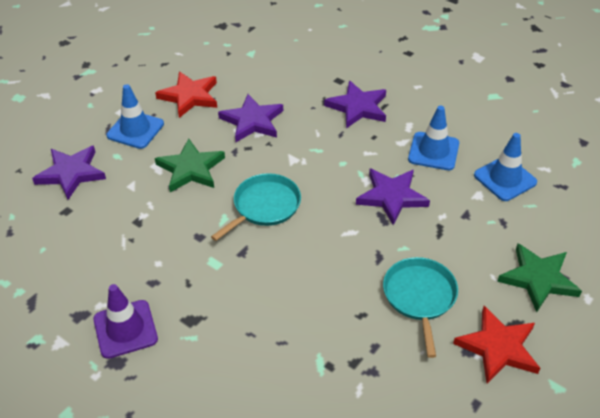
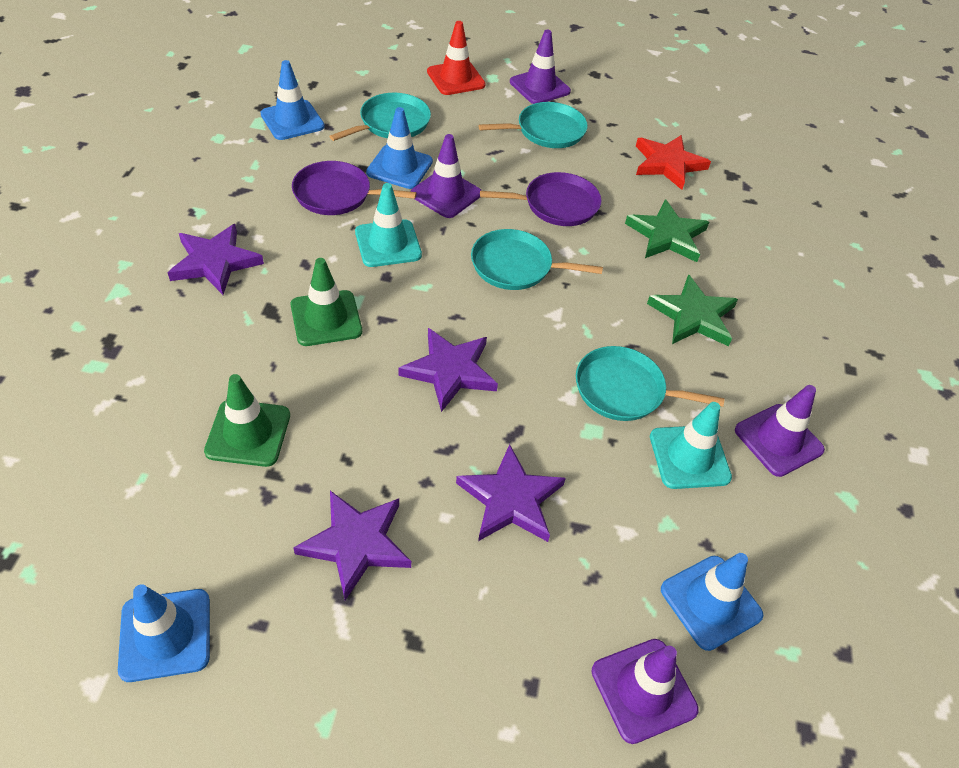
blue traffic cone: [106,84,164,149] [408,106,459,170] [474,133,537,201] = 3 -> [118,584,210,682] [260,60,325,140] [366,107,433,189] [661,553,763,651] = 4
green traffic cone: none = 0 -> [204,374,290,467] [290,258,362,346] = 2
purple pan: none = 0 -> [292,161,416,215] [480,172,602,226] = 2
purple traffic cone: [93,284,158,359] = 1 -> [411,134,482,218] [510,30,571,104] [591,639,699,744] [735,385,825,477] = 4
red star: [155,71,217,118] [453,306,540,383] = 2 -> [636,135,711,190] = 1
red traffic cone: none = 0 -> [427,21,486,95] = 1
turquoise pan: [211,173,301,241] [383,257,458,358] = 2 -> [329,93,431,141] [471,229,603,290] [478,102,588,148] [576,346,724,421] = 4
turquoise traffic cone: none = 0 -> [355,183,422,267] [650,402,732,489] = 2

